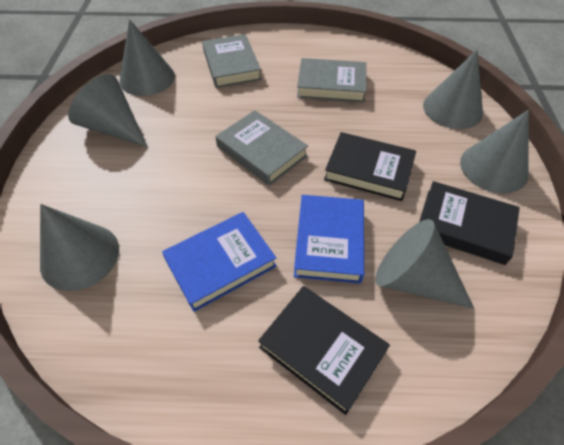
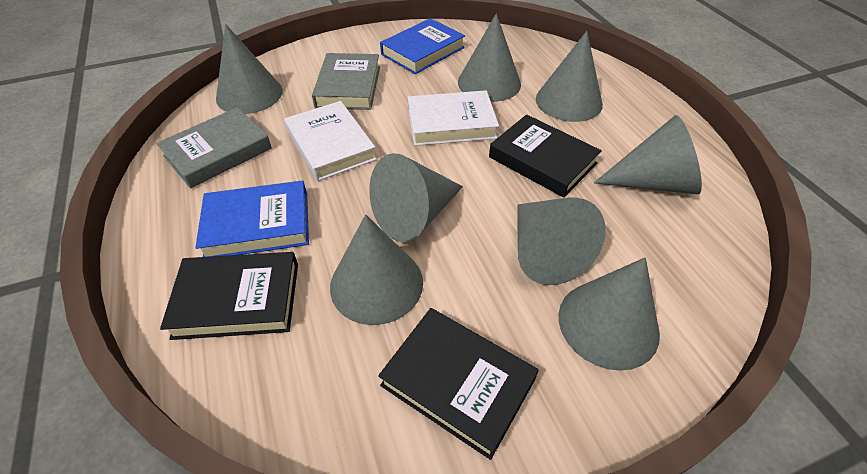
grey book: [202,34,262,88] [215,110,308,186] [297,58,366,102] = 3 -> [156,107,272,189] [312,53,380,110] = 2
grey cone: [40,204,119,291] [68,74,148,147] [119,19,175,96] [375,219,474,309] [423,50,483,129] [460,110,529,193] = 6 -> [216,24,283,114] [330,214,423,325] [369,153,463,242] [458,13,521,102] [517,198,606,285] [536,31,603,122] [558,257,660,371] [594,115,702,195] = 8
white book: none = 0 -> [284,101,377,181] [408,90,499,146] = 2

